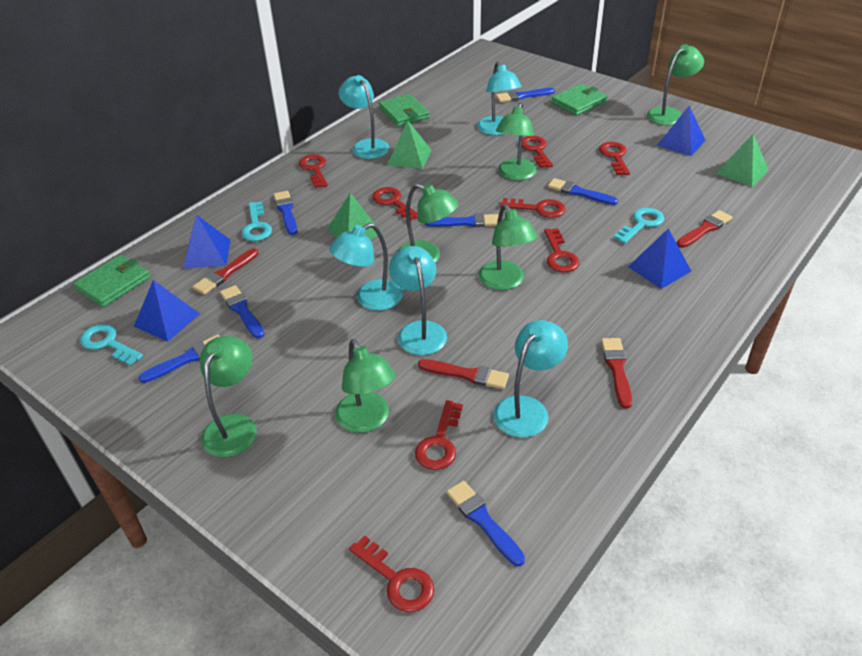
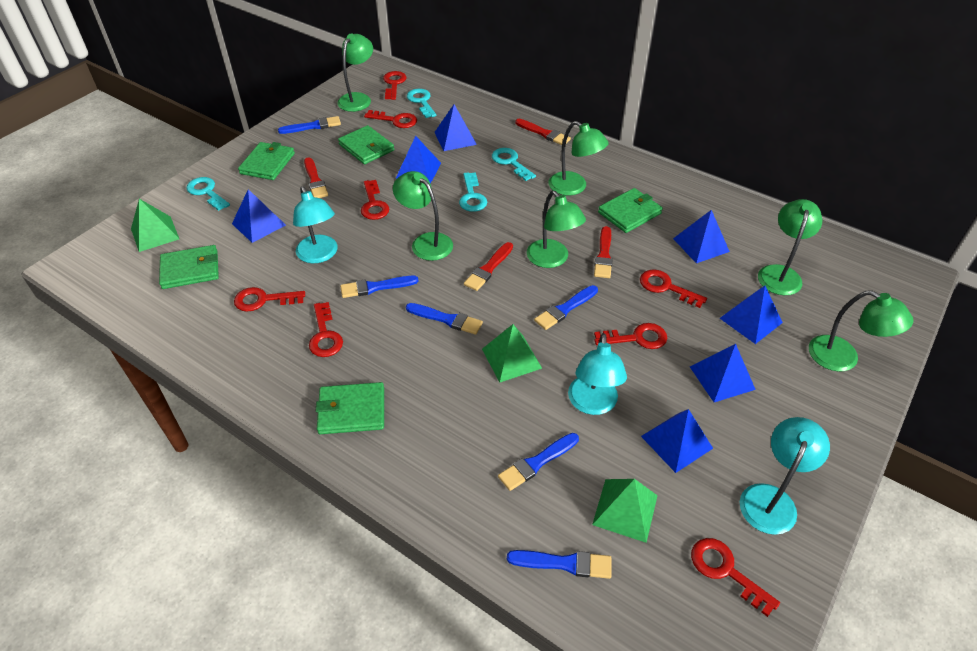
blue brush: [138,335,220,383] [220,285,265,338] [274,191,298,235] [425,213,499,227] [446,481,525,566] [496,88,555,102] [548,178,618,205] = 7 -> [278,116,341,134] [340,276,419,298] [406,303,483,335] [498,433,579,491] [507,550,612,579] [534,285,598,330] = 6
blue pyramid: [134,280,200,342] [183,215,230,269] [628,228,691,289] [657,105,706,156] = 4 -> [232,189,286,243] [396,136,441,184] [434,104,477,151] [641,409,713,473] [673,210,730,263] [690,344,756,402] [720,286,783,344] = 7
green wallet: [73,255,150,307] [379,94,430,127] [551,84,607,116] = 3 -> [159,245,219,289] [238,142,295,180] [316,382,384,434] [338,125,394,164] [598,188,663,233] = 5
turquoise key: [80,324,143,366] [241,202,272,241] [614,208,664,244] = 3 -> [186,177,230,211] [407,89,436,118] [459,172,487,212] [492,148,536,181] = 4
turquoise lamp: [329,223,403,310] [338,75,390,159] [389,246,447,355] [477,61,522,135] [494,320,568,438] = 5 -> [293,186,338,263] [568,333,627,415] [740,417,830,535] = 3

